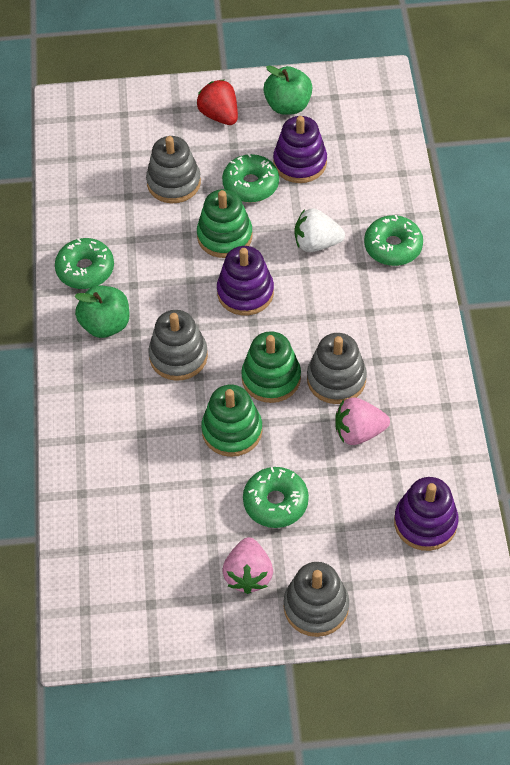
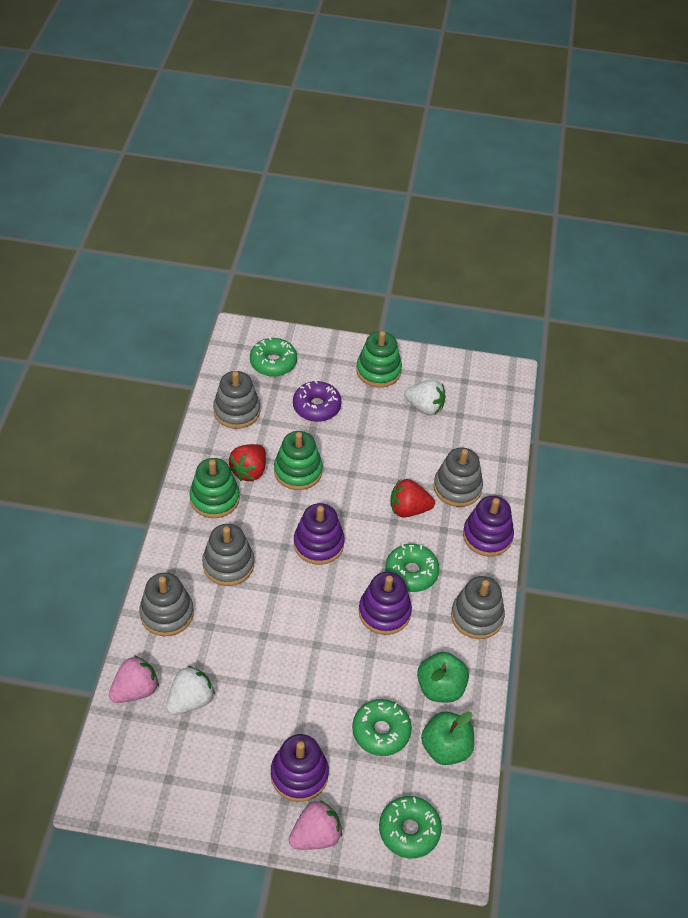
grey stacking toy: [146,136,201,203] [148,310,208,381] [284,562,349,637] [307,333,367,404] = 4 -> [139,573,194,637] [202,524,254,586] [213,371,260,429] [434,447,483,507] [451,576,505,639] = 5
purple donut: none = 0 -> [293,380,341,422] = 1
purple stacking toy: [217,246,274,315] [273,116,327,183] [394,477,458,551] = 3 -> [271,734,329,802] [294,503,344,565] [359,572,412,635] [463,496,514,557] = 4
red strawberry: [196,79,238,125] = 1 -> [229,444,266,481] [390,479,435,517] = 2
white strawberry: [295,208,345,252] = 1 -> [166,666,215,715] [404,380,446,416] = 2

